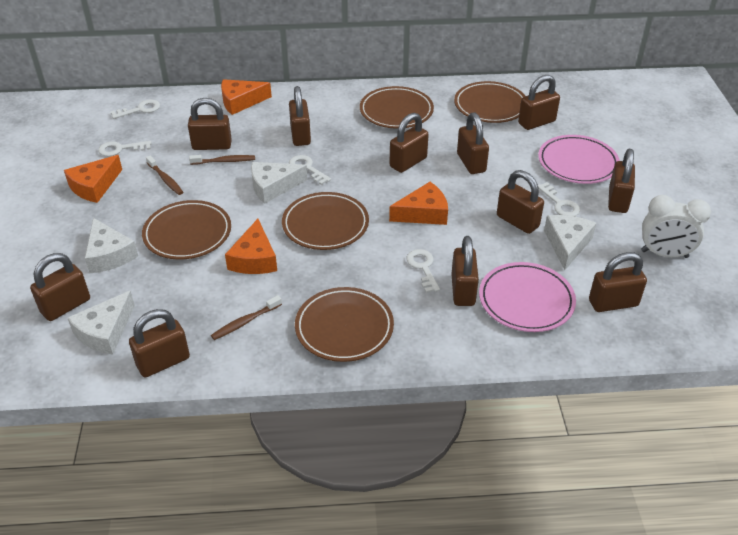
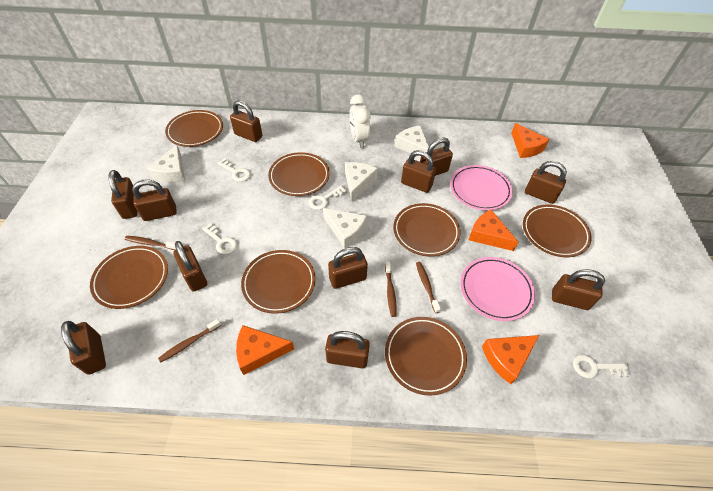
brown plate: [142,200,231,260] [282,192,369,250] [295,287,394,362] [360,86,434,129] [454,81,525,123] = 5 -> [90,246,168,309] [165,110,223,147] [241,250,316,314] [268,152,330,196] [385,317,467,396] [393,203,461,257] [523,204,592,257] = 7
brown toothbrush: [146,156,183,195] [189,155,255,165] [211,295,282,340] = 3 -> [125,236,176,250] [158,319,221,362] [385,261,397,317] [416,262,441,313] = 4
white key: [98,141,151,156] [111,99,160,119] [289,155,331,185] [406,249,440,293] [538,182,580,216] = 5 -> [202,223,237,254] [217,158,251,182] [309,185,347,210] [573,355,630,378] = 4

